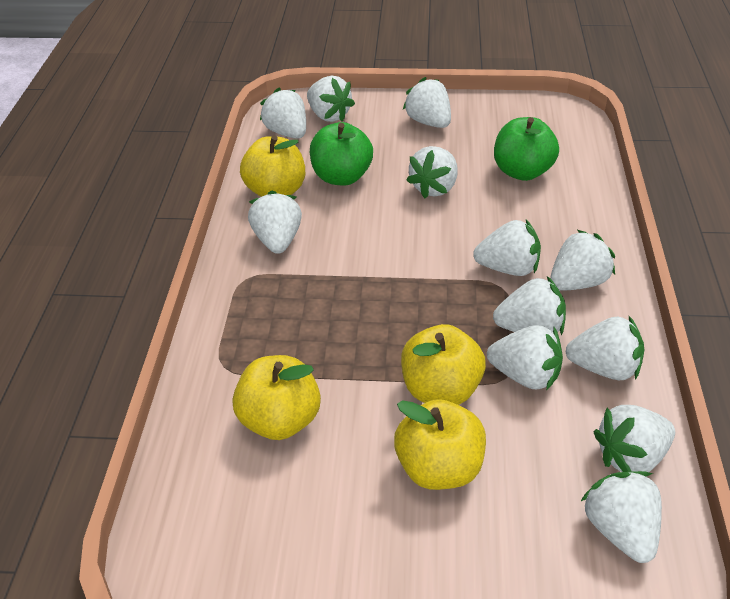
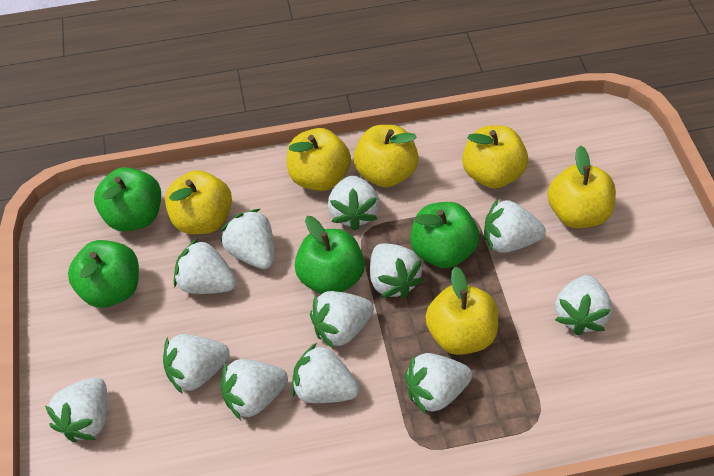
green apple: [310,122,373,186] [494,117,559,181] = 2 -> [68,240,139,308] [94,167,161,232] [294,216,365,294] [410,202,479,268] = 4
yellow apple: [233,355,321,440] [240,135,305,197] [394,399,486,490] [401,324,486,405] = 4 -> [165,170,232,234] [287,128,351,191] [353,125,419,187] [425,267,498,355] [462,125,528,189] [548,146,616,228] = 6

